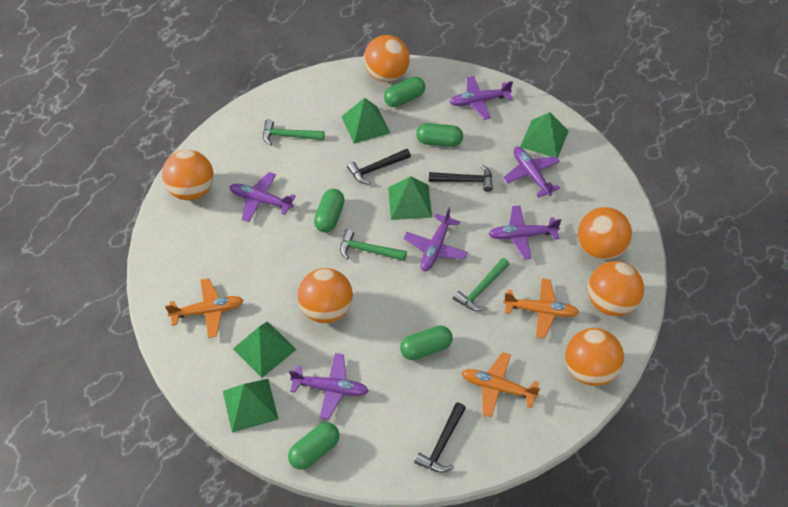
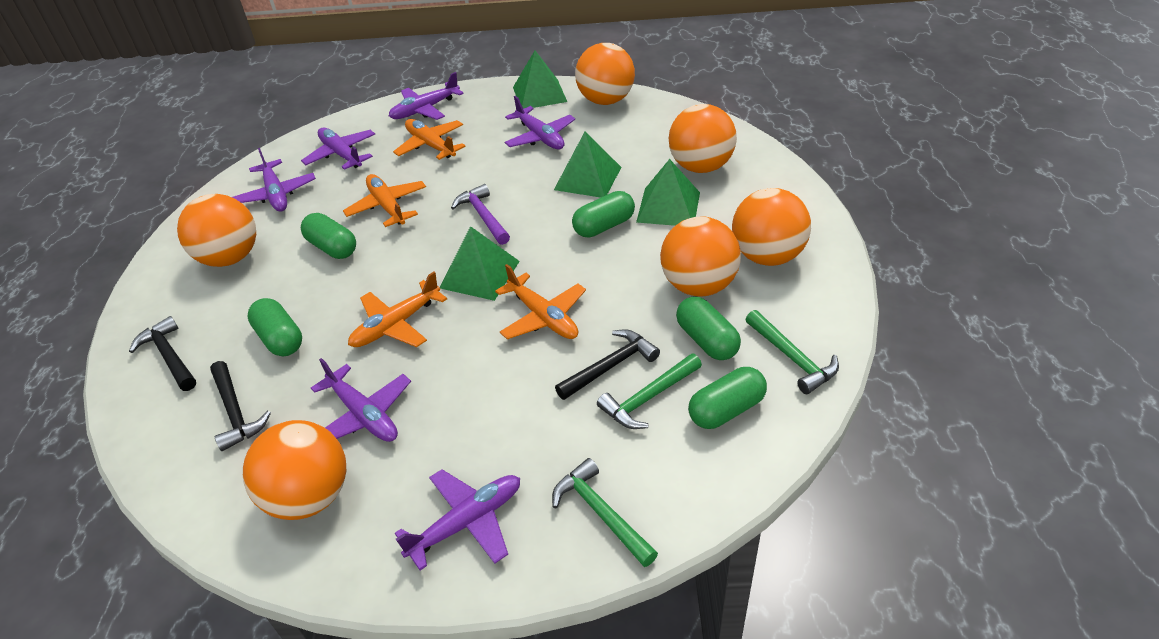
green pyramid: [223,379,279,433] [233,321,297,378] [341,98,390,144] [388,176,432,220] [520,112,569,158] = 5 -> [440,226,520,301] [513,51,567,109] [554,132,622,198] [636,159,700,226] = 4
orange plane: [165,278,244,338] [461,352,541,417] [503,278,579,338] = 3 -> [343,174,426,227] [348,272,447,347] [393,119,466,160] [495,264,586,339] = 4
purple hammer: none = 0 -> [451,184,510,245] = 1

